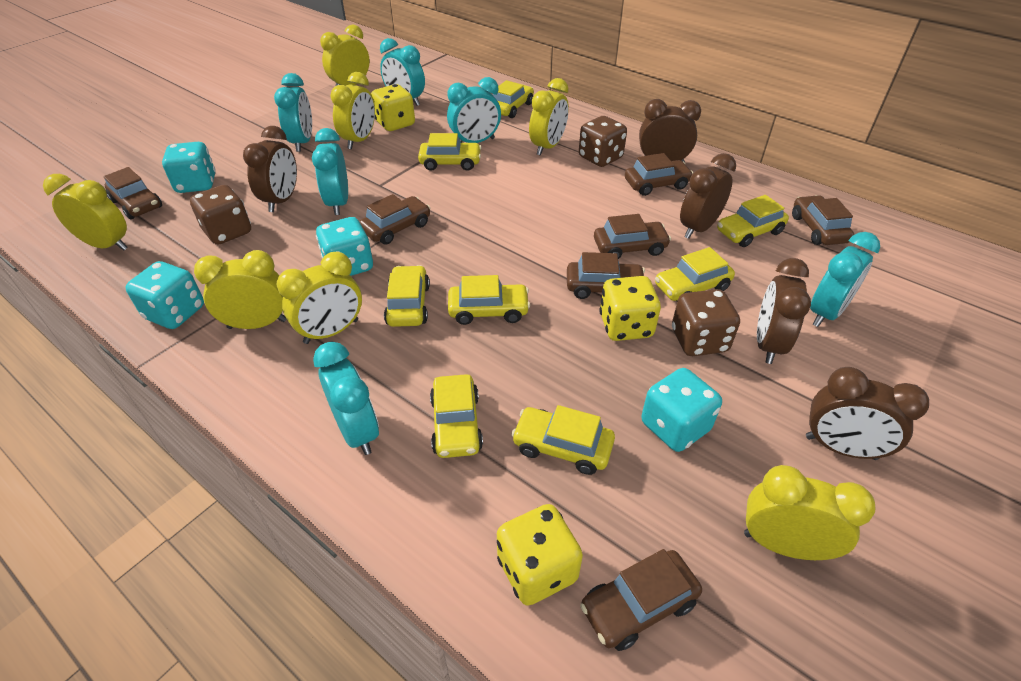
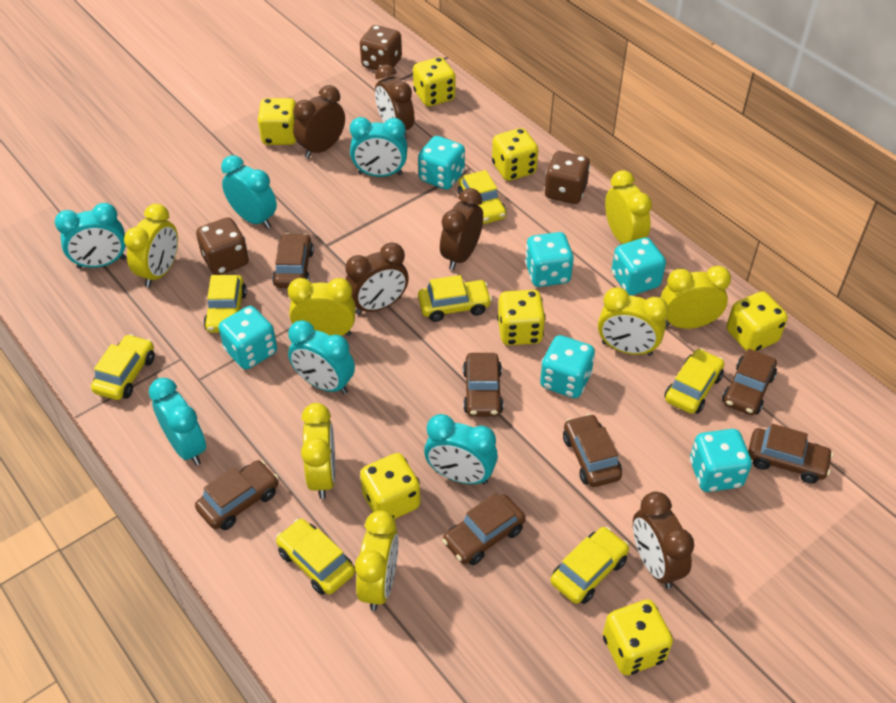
turquoise dice: [125,261,204,329] [162,142,216,193] [316,217,373,276] [641,368,722,452] = 4 -> [219,306,277,369] [418,136,465,190] [525,232,574,287] [540,335,595,398] [611,237,666,295] [690,429,752,492] = 6
yellow car: [384,265,430,327] [418,133,482,171] [430,374,483,458] [448,275,530,325] [493,80,534,118] [511,405,615,475] [655,247,735,301] [717,195,789,247] = 8 -> [91,334,155,400] [204,275,247,333] [276,519,355,595] [418,275,492,322] [458,170,506,224] [550,527,629,604] [665,349,724,414] = 7
yellow dice: [371,84,415,131] [497,504,583,606] [599,276,661,341] = 3 -> [258,98,296,145] [360,453,420,519] [413,57,455,107] [492,128,538,181] [497,290,546,345] [603,600,673,675] [727,291,788,351] = 7

